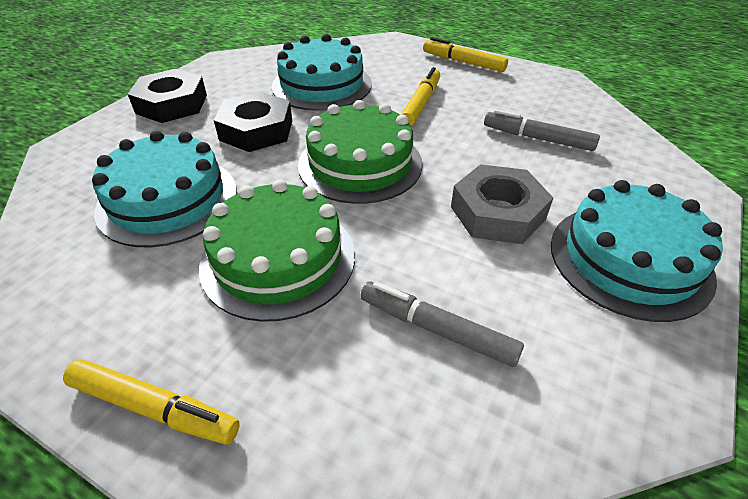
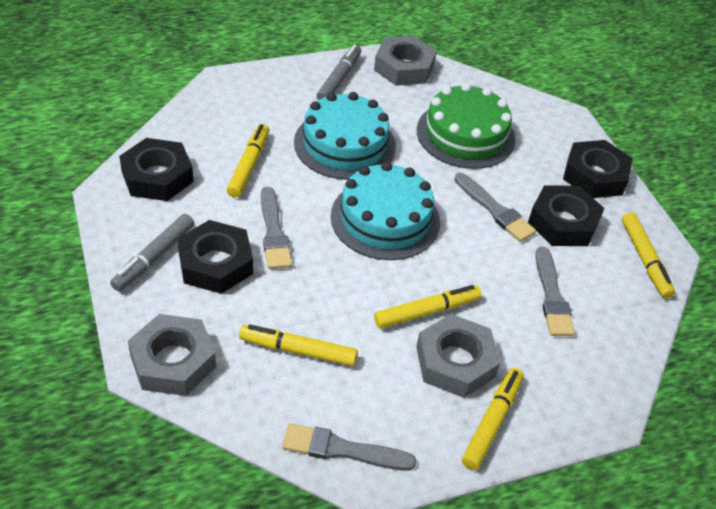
black nut: [128,69,207,123] [214,91,292,152] = 2 -> [119,138,194,201] [177,220,253,294] [528,185,604,246] [563,140,633,198] = 4
green cake: [199,179,355,322] [298,100,423,204] = 2 -> [417,83,516,169] = 1
grey brush: none = 0 -> [261,187,292,269] [282,423,417,471] [454,173,536,242] [535,247,575,336] = 4
grey nut: [451,164,553,244] = 1 -> [128,314,216,396] [374,36,437,86] [416,314,500,398] = 3
turquoise cake: [92,131,237,247] [272,34,372,111] [551,180,723,322] = 3 -> [294,92,396,180] [331,162,440,260] = 2
yellow marker: [63,359,240,445] [401,67,440,126] [423,37,508,72] = 3 -> [227,124,269,198] [239,324,358,366] [374,285,481,329] [462,368,524,470] [622,212,675,299] = 5

